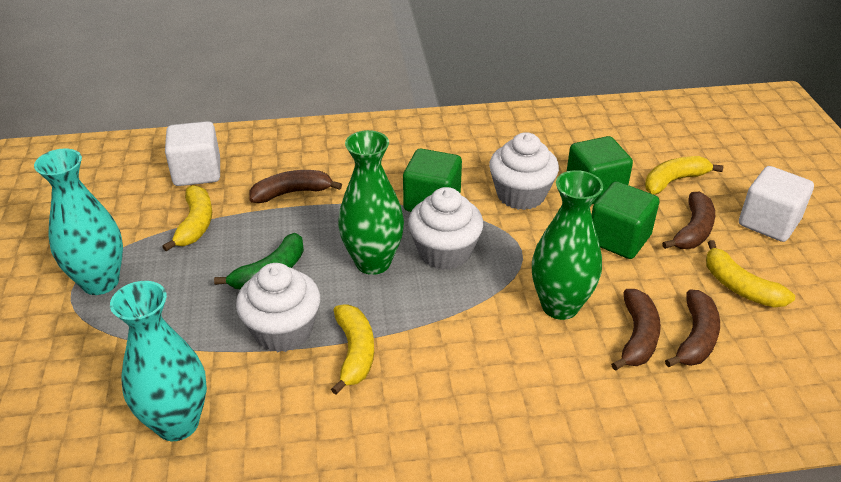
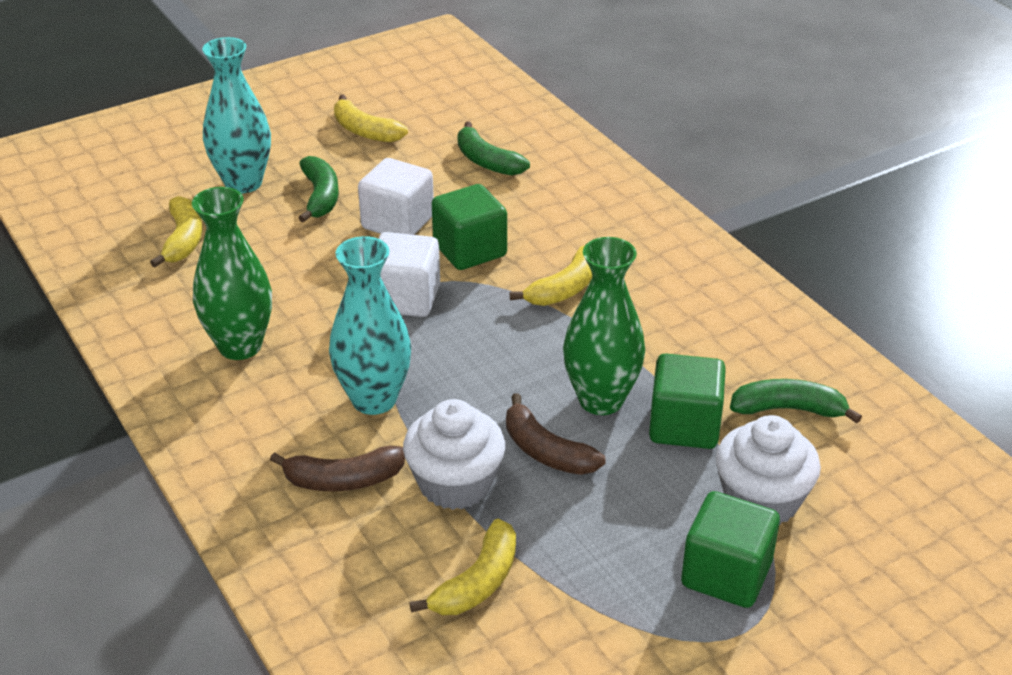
brown banana: [249,170,342,203] [611,289,661,371] [662,192,715,249] [665,289,720,367] = 4 -> [270,446,405,492] [506,393,606,475] = 2
green banana: [214,233,304,289] = 1 -> [298,156,339,223] [457,121,530,176] [730,379,862,423] = 3
white cupcake: [236,263,320,352] [408,187,483,270] [489,132,559,210] = 3 -> [403,399,505,510] [716,415,821,525] = 2

